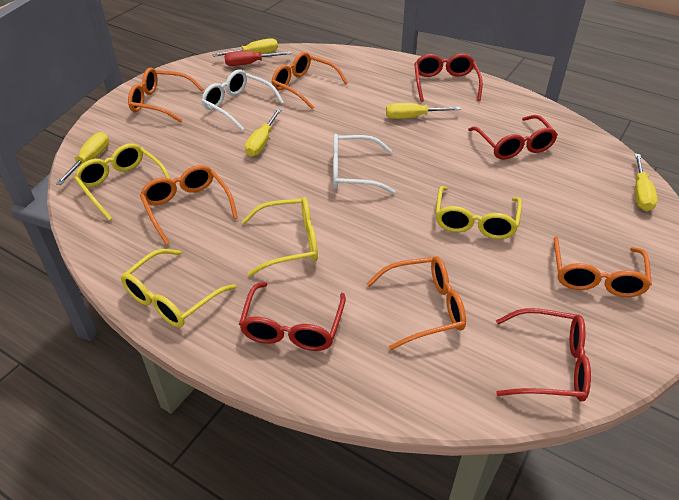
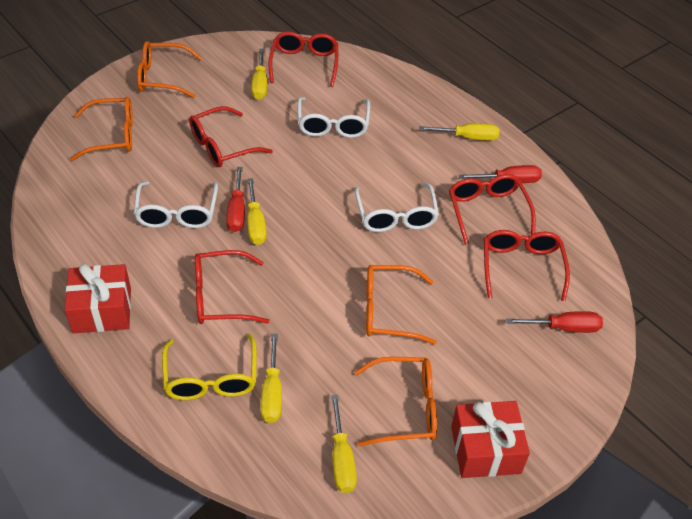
orange glasses: [128,68,203,122] [140,165,238,245] [272,52,348,110] [366,256,466,350] [554,236,652,297] = 5 -> [71,97,133,161] [137,41,202,98] [354,357,437,446] [366,265,437,344] = 4
red gift: none = 0 -> [65,264,131,333] [451,401,530,478] = 2
red glasses: [239,282,346,351] [414,53,483,102] [468,115,558,160] [496,308,591,401] = 4 -> [189,106,273,167] [195,250,270,324] [269,31,338,87] [449,174,536,245] [484,230,570,301] = 5
red screwdriver: [224,51,292,66] = 1 -> [226,167,245,232] [459,165,542,183] [506,311,603,333] = 3
white glasses: [202,70,284,131] [333,134,396,194] = 2 -> [134,181,218,228] [297,97,370,138] [355,183,439,232] = 3
yellow glasses: [74,143,170,221] [121,249,236,327] [242,197,318,276] [436,186,522,239] = 4 -> [162,334,257,400] = 1

